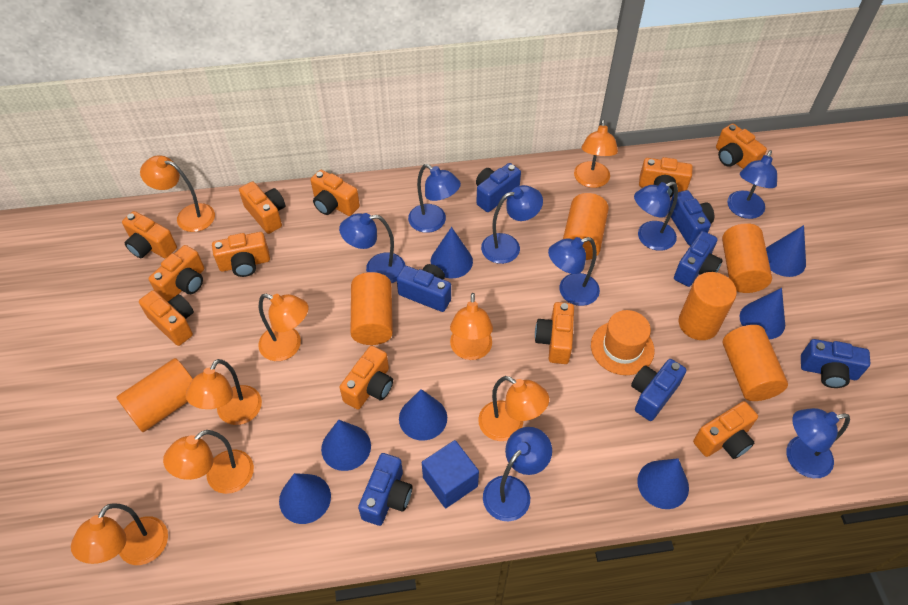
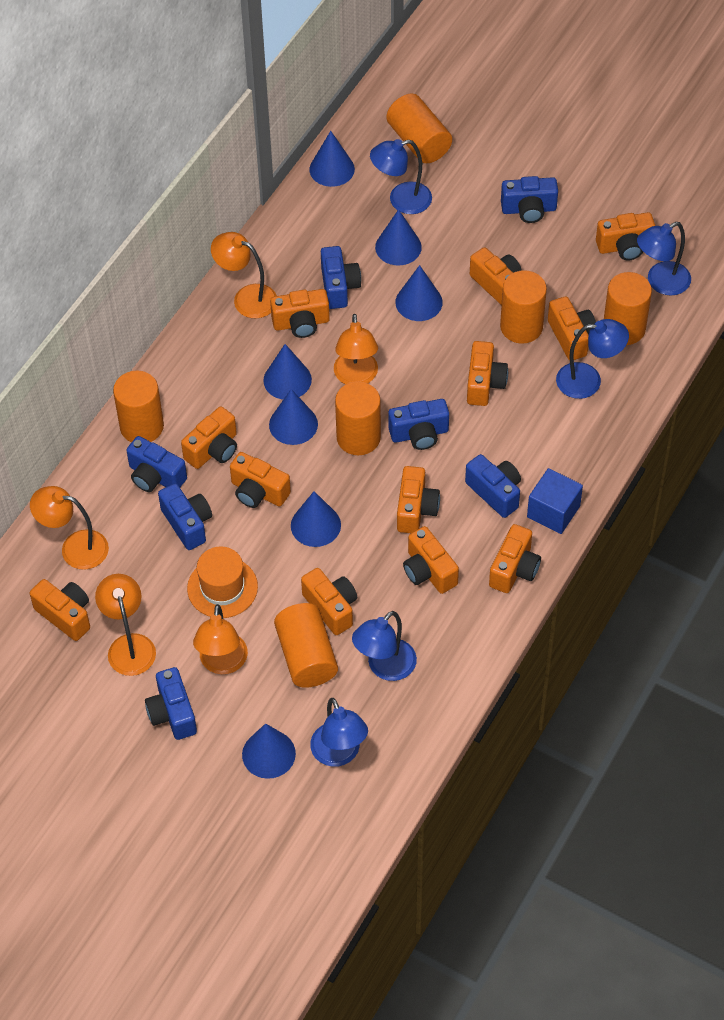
blue lamp: [339,213,406,283] [408,164,461,233] [481,185,543,264] [483,427,552,521] [548,237,600,306] [634,181,678,251] [727,150,777,219] [786,408,850,478] = 8 -> [310,698,368,767] [352,611,417,681] [370,139,432,214] [556,319,629,399] [637,222,691,296] = 5
orange camera: [122,211,177,258] [139,290,194,346] [148,245,204,302] [212,232,270,277] [239,181,285,234] [311,170,360,216] [339,346,393,409] [535,302,574,364] [639,157,693,197] [693,401,758,459] [716,124,767,169] = 11 -> [30,579,90,641] [181,406,237,469] [230,452,291,508] [270,289,330,338] [301,568,357,635] [397,466,440,533] [403,526,459,594] [467,341,508,406] [470,247,522,305] [489,524,541,593] [548,296,596,361] [596,212,655,261] = 12
orange lamp: [71,503,168,565] [140,155,215,232] [163,430,254,494] [186,359,262,425] [258,294,308,361] [450,293,493,360] [478,376,549,441] [574,120,618,188] = 8 -> [30,486,109,570] [95,574,156,676] [193,604,248,674] [211,232,277,318] [334,314,378,384] = 5

